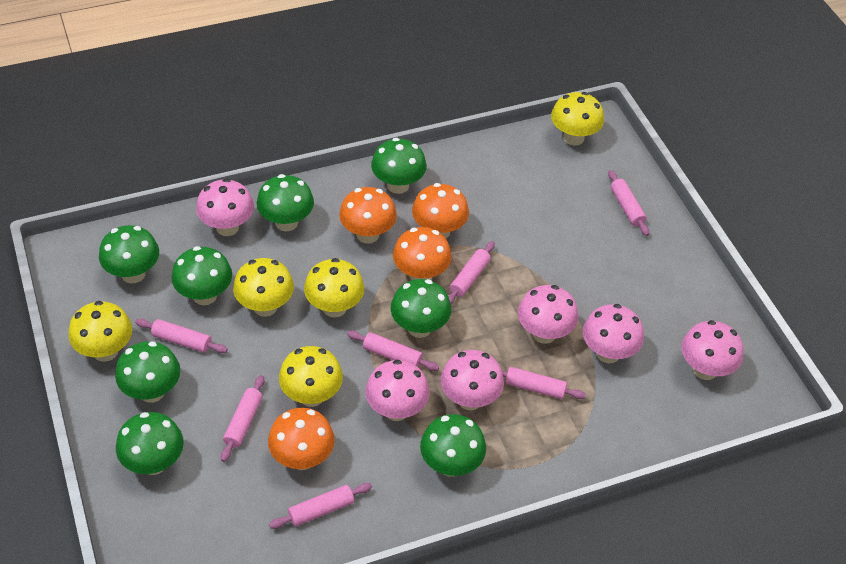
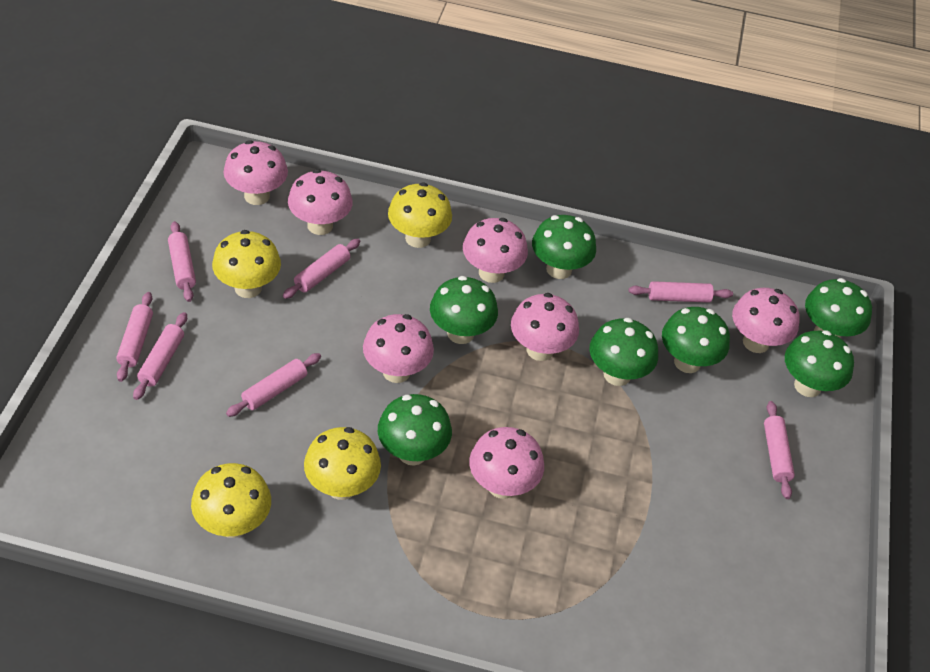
green mushroom: [99,225,159,283] [115,342,180,403] [116,412,184,475] [171,246,232,305] [257,174,314,231] [371,138,427,194] [391,279,451,338] [420,414,486,477] = 8 -> [378,394,452,466] [430,276,498,344] [532,215,596,279] [590,318,658,386] [662,307,730,373] [785,330,854,397] [805,278,872,338] = 7
orange mushroom: [268,408,335,470] [339,187,397,244] [393,227,452,280] [412,183,469,238] = 4 -> none = 0
pink mushroom: [196,179,254,236] [365,360,430,421] [441,350,504,410] [518,285,578,344] [583,304,644,363] [681,320,743,380] = 6 -> [224,140,288,205] [288,169,353,235] [363,314,434,383] [463,218,528,283] [469,427,544,499] [511,293,579,361] [732,288,800,353] = 7
yellow mushroom: [68,301,132,362] [233,258,294,317] [279,346,343,407] [304,258,364,318] [551,92,604,146] = 5 -> [191,463,271,538] [212,230,281,298] [304,427,381,500] [388,182,452,248] = 4

